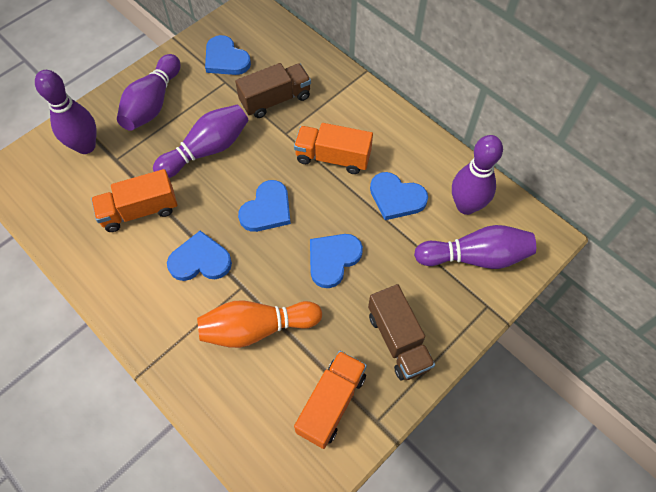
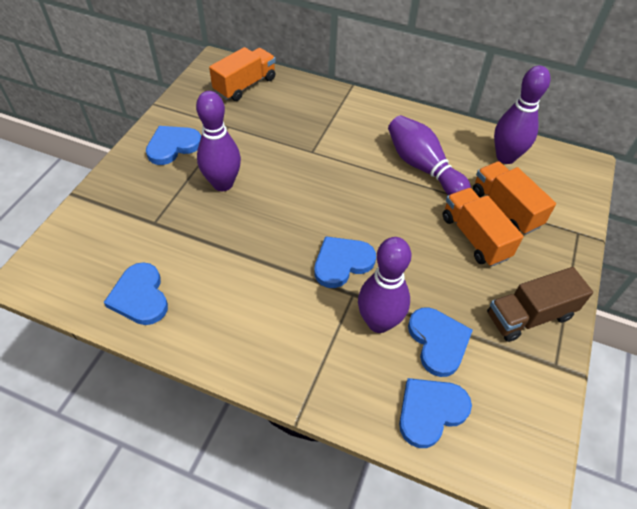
brown truck: [235,63,311,118] [368,284,435,380] = 2 -> [487,267,593,342] = 1
orange bowling pin: [197,300,322,348] = 1 -> none = 0
purple bowling pin: [35,70,96,154] [117,54,180,131] [153,104,249,178] [414,225,536,269] [452,135,503,215] = 5 -> [196,91,241,191] [358,237,411,333] [388,115,471,195] [494,66,550,164] = 4

